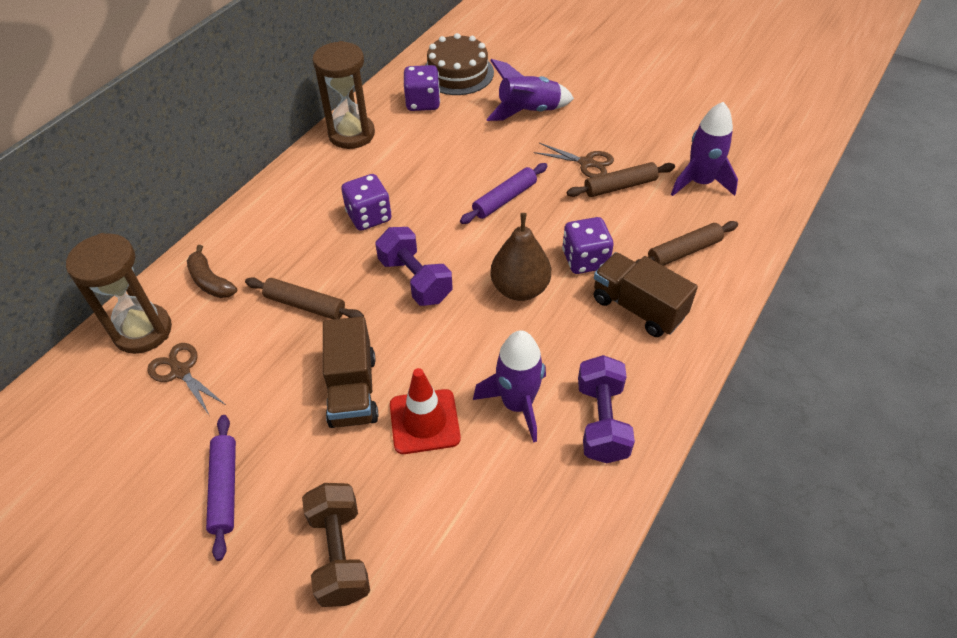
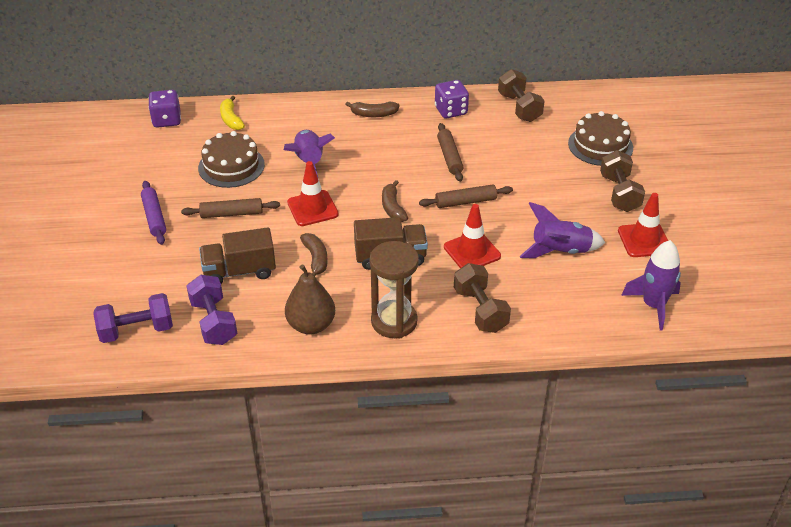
brown banana: [187,245,237,298] = 1 -> [300,233,328,276] [345,102,399,117] [382,180,408,222] = 3
brown cake: [426,33,494,95] = 1 -> [198,131,265,188] [568,111,633,166] = 2
brown dumbbell: [302,483,370,607] = 1 -> [454,263,511,333] [498,69,545,122] [600,150,645,212] = 3
brown hourglass: [66,233,172,354] [313,41,375,149] = 2 -> [370,241,419,338] = 1
brown scissors: [147,343,227,415] [534,143,614,178] = 2 -> none = 0
purple dice: [341,174,392,231] [404,65,440,111] [562,217,613,274] = 3 -> [148,90,181,128] [435,80,469,118] = 2
purple rolling pin: [206,415,236,561] [460,163,547,224] = 2 -> [141,181,166,245] = 1
red traffic cone: [390,368,461,454] = 1 -> [287,161,339,226] [444,204,501,268] [618,193,668,257] = 3
yellow banana: none = 0 -> [220,96,245,130] = 1

